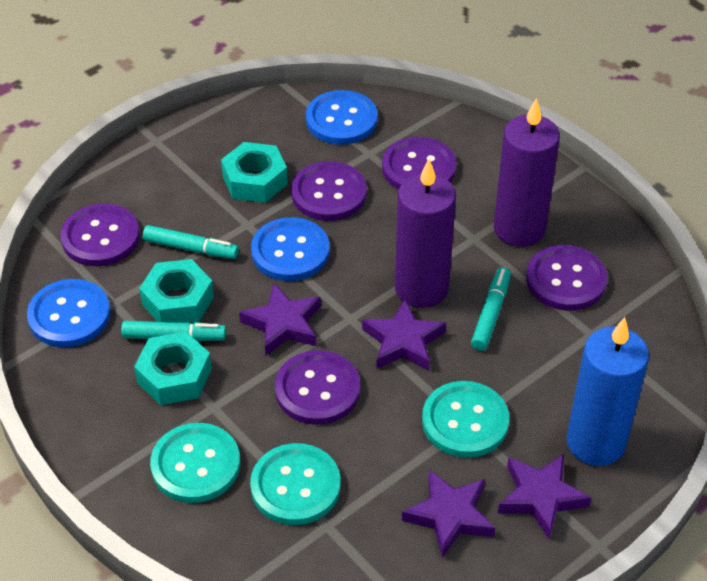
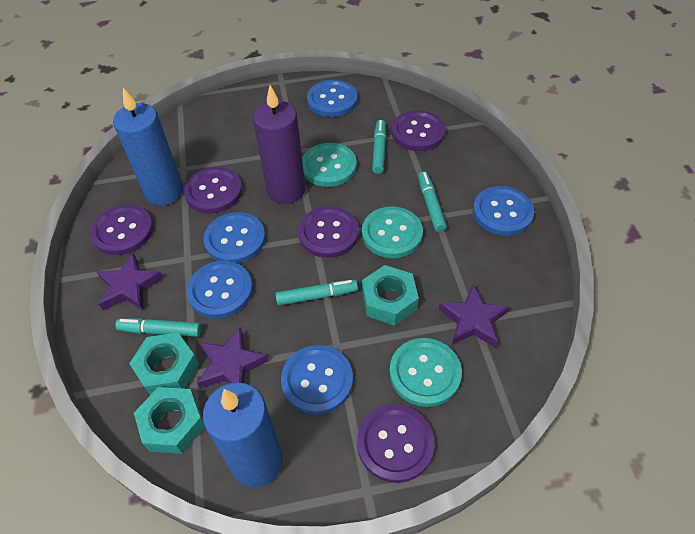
blue button: [27,279,110,347] [251,217,329,281] [306,90,378,145] = 3 -> [187,261,253,319] [204,212,266,264] [281,345,353,415] [307,80,358,117] [473,186,535,236] = 5
blue candle: [566,317,649,466] = 1 -> [113,88,183,206] [203,382,283,488] = 2
purple candle: [395,159,456,308] [494,98,560,247] = 2 -> [253,85,305,204] = 1
purple star: [239,283,321,356] [362,299,446,371] [402,470,495,558] [498,454,591,539] = 4 -> [97,253,164,310] [197,327,268,389] [439,284,509,348] = 3
turquoise marker: [121,321,226,341] [143,225,239,259] [471,267,511,351] = 3 -> [115,318,202,337] [275,280,358,306] [372,120,386,174] [418,171,447,232] = 4

